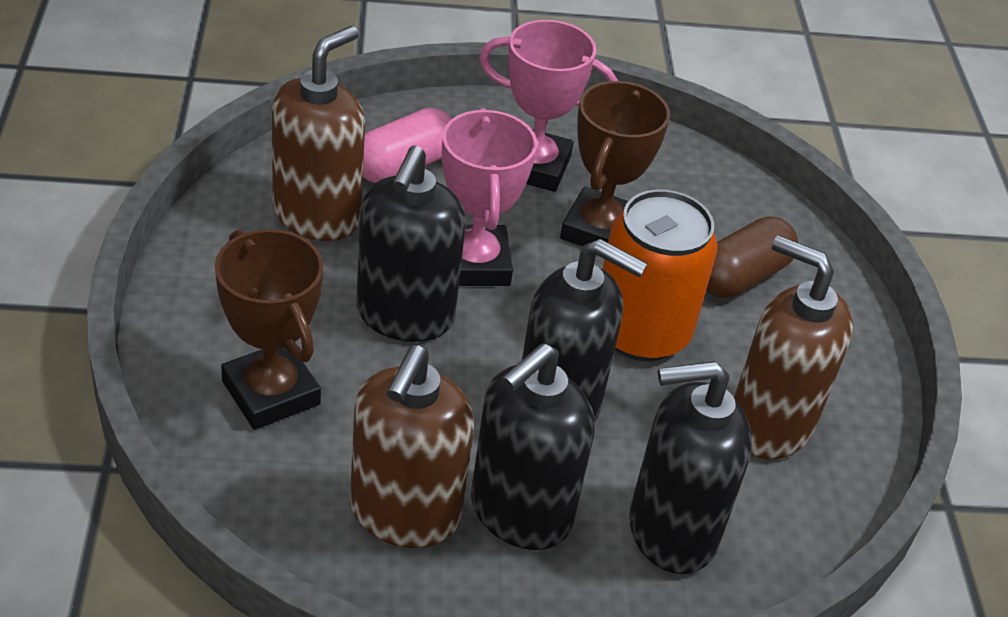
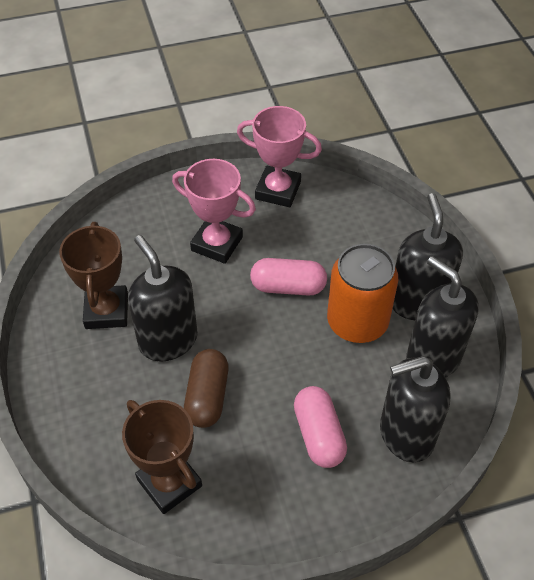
brown soap dispenser: [272,26,365,241] [350,345,474,548] [734,235,853,459] = 3 -> none = 0
pink capsule: [363,108,452,183] = 1 -> [250,258,327,296] [294,386,347,468] = 2

